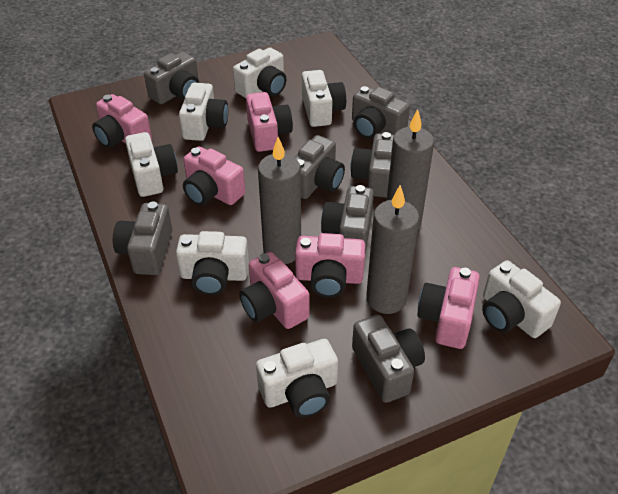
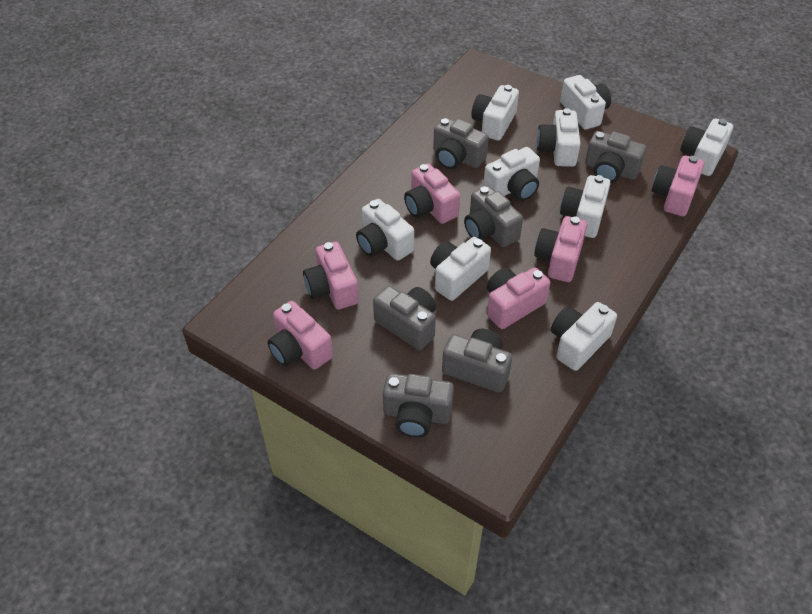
grey camera: [113,202,172,275] [144,52,199,104] [294,135,345,199] [321,185,374,253] [350,132,394,198] [352,86,410,139] [352,315,425,403] = 7 -> [373,286,436,350] [383,373,454,437] [433,117,489,169] [442,329,512,393] [464,185,523,247] [585,131,646,183] = 6
grey candle: [258,137,301,264] [366,185,419,314] [387,109,434,230] = 3 -> none = 0
white camera: [125,132,178,197] [176,231,249,295] [179,83,228,141] [233,48,286,98] [256,339,338,417] [302,70,346,127] [482,260,561,338] = 7 -> [356,199,414,261] [430,237,491,301] [471,85,519,141] [483,147,540,201] [537,108,581,167] [551,302,617,371] [560,75,611,130] [560,175,610,238] [680,119,733,176] = 9

